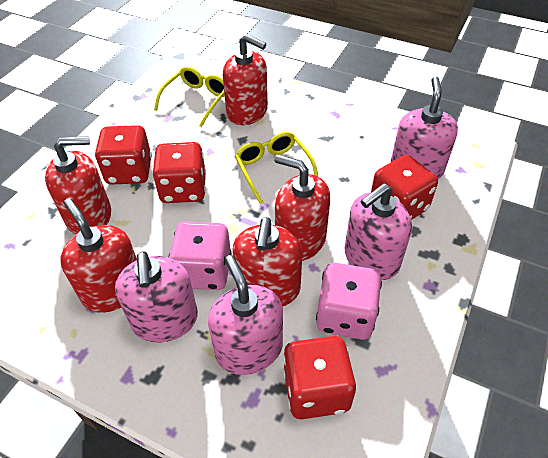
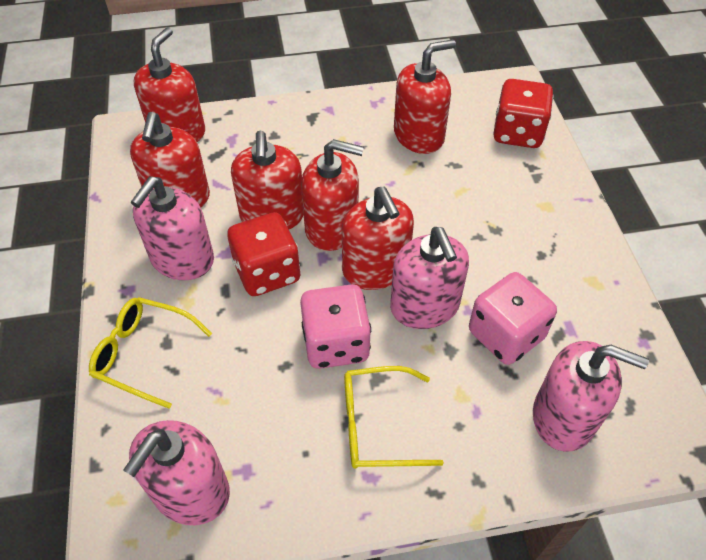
red dice: [95,125,152,185] [152,142,206,203] [283,336,356,419] [371,155,438,220] = 4 -> [227,212,300,296] [493,79,553,148] = 2
red soap dispenser: [45,136,111,234] [60,198,137,313] [223,34,268,125] [232,217,302,307] [274,154,330,261] = 5 -> [130,112,210,207] [134,27,205,142] [231,131,304,229] [301,139,364,251] [342,187,414,290] [394,39,456,154] = 6

